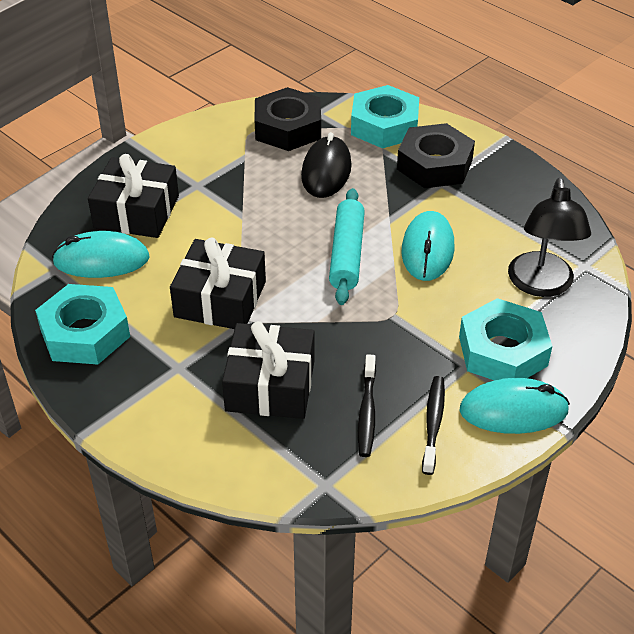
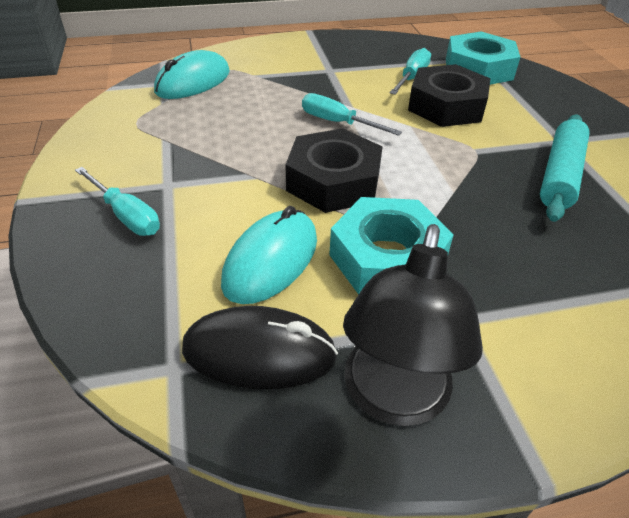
black gift: [88,154,179,238] [170,238,266,329] [222,321,315,419] = 3 -> none = 0
black toothbrush: [358,354,376,457] [422,376,445,475] = 2 -> none = 0
turquoise mouse: [52,231,150,278] [401,211,454,281] [459,378,570,434] = 3 -> [154,50,230,99] [221,206,317,304] = 2
turquoise nut: [35,284,130,364] [351,85,419,148] [459,298,553,380] = 3 -> [329,197,454,295] [446,32,520,85] = 2
turquoise screwdriver: none = 0 -> [75,167,160,236] [302,93,402,136] [390,48,431,95] = 3

